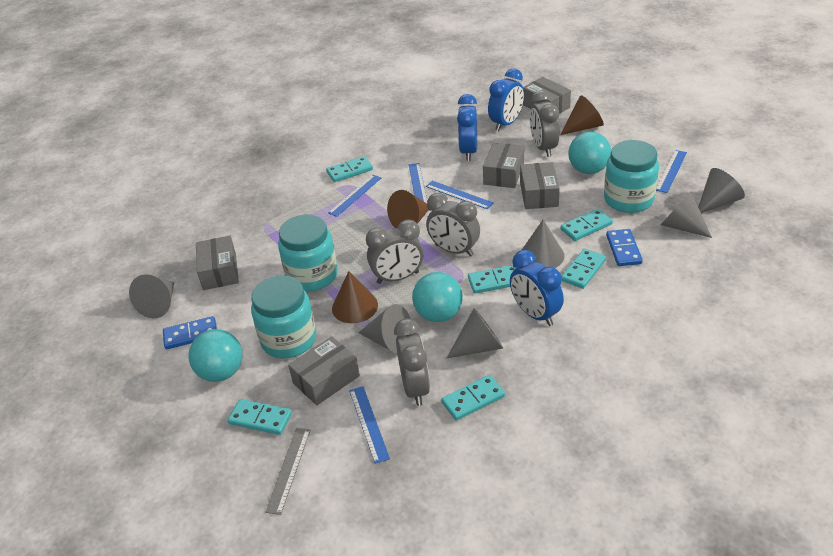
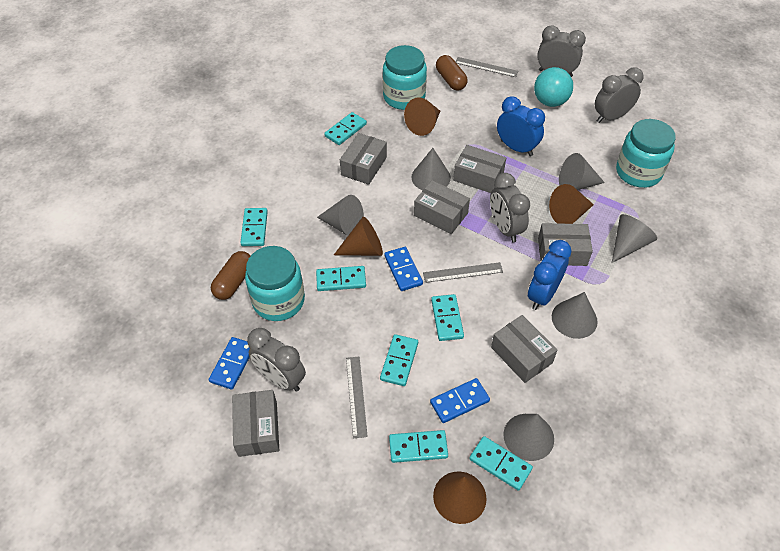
blue clock: [457,94,477,161] [488,68,524,131] [510,250,564,326] = 3 -> [497,96,545,156] [528,240,572,310] = 2
blue domino: [163,316,217,349] [606,229,643,266] = 2 -> [209,337,250,390] [384,247,423,291] [430,378,490,423] = 3
blue ruler: [328,175,381,217] [349,386,390,464] [409,163,427,203] [426,181,494,209] [656,150,687,193] = 5 -> none = 0
brown capsule: none = 0 -> [211,251,250,300] [436,55,468,91] = 2
brown cone: [332,271,378,323] [387,190,428,228] [560,95,604,135] = 3 -> [334,217,383,256] [404,97,440,136] [433,471,487,524] [549,184,594,224] = 4
grey box: [196,236,239,290] [288,336,360,405] [483,142,524,188] [520,162,560,209] [523,77,571,114] = 5 -> [232,390,279,457] [340,133,387,185] [414,180,470,234] [453,145,506,193] [491,315,557,383] [538,223,593,266] = 6
grey ruler: [265,428,311,515] = 1 -> [346,357,368,438] [423,262,503,283] [456,57,518,77] = 3
turquoise ball: [188,329,242,382] [412,272,463,322] [568,132,611,174] = 3 -> [534,67,573,107] = 1
turquoise domino: [228,399,292,435] [326,156,373,182] [441,375,505,421] [468,265,516,294] [561,209,613,241] [562,248,606,289] = 6 -> [240,208,268,246] [316,266,366,291] [324,112,367,145] [380,334,418,386] [389,430,448,463] [431,294,464,341] [469,436,533,491] = 7

